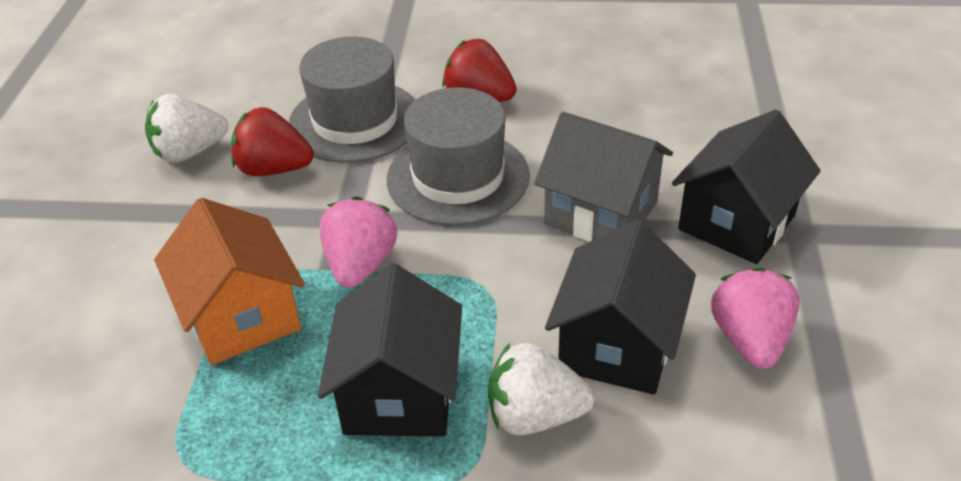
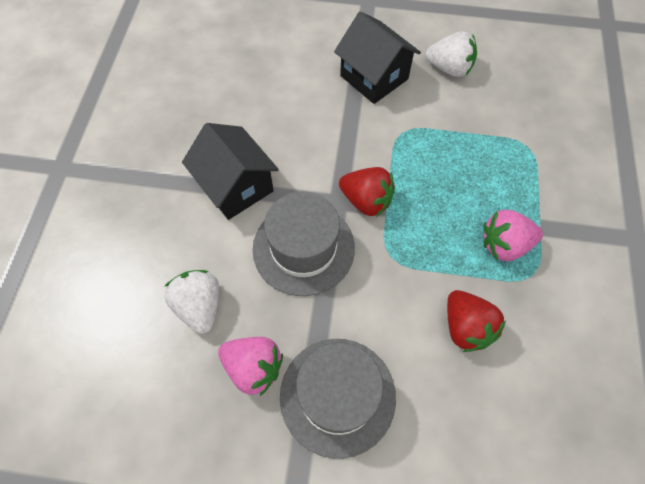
black house: [318,264,462,437] [545,220,696,394] [672,110,821,264] = 3 -> [182,123,279,220] [334,11,421,104] = 2
grey house: [534,112,673,242] = 1 -> none = 0
orange house: [154,198,305,365] = 1 -> none = 0

